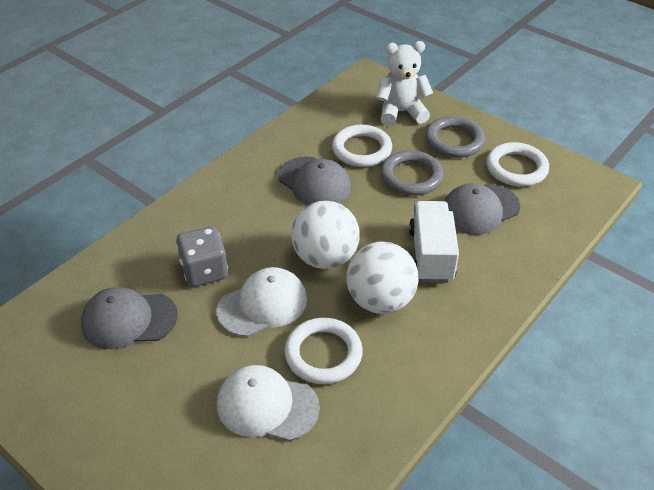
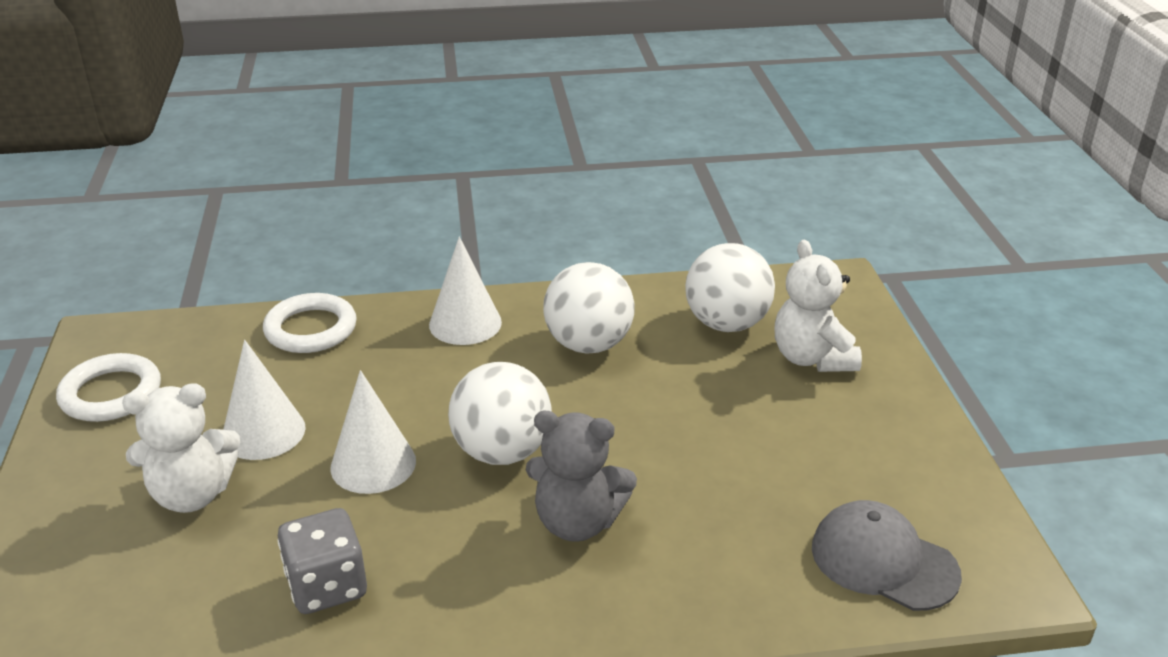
grey cap: [81,287,178,349] [278,157,351,205] [444,183,520,235] = 3 -> [812,500,962,611] = 1
grey ring: [381,150,443,196] [425,116,485,158] = 2 -> none = 0
grey teddy bear: none = 0 -> [526,411,637,542] = 1
white ball: [291,201,360,269] [346,242,419,314] = 2 -> [448,362,552,465] [543,262,634,354] [685,243,775,332] = 3
white cap: [217,267,307,337] [217,365,320,441] = 2 -> none = 0
white cone: none = 0 -> [223,340,306,460] [331,370,416,494] [429,237,502,345] = 3
white ring: [284,317,363,384] [332,125,392,167] [486,142,549,187] = 3 -> [56,353,161,422] [263,293,357,353] = 2
white teddy bear: [376,41,433,126] = 1 -> [122,383,240,513] [775,240,862,372] = 2
white truck: [409,201,459,283] = 1 -> none = 0

